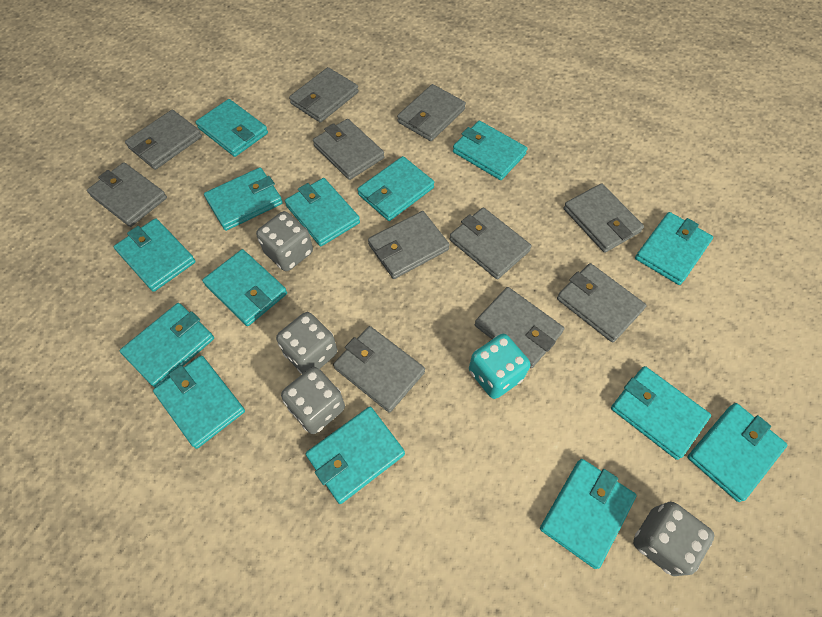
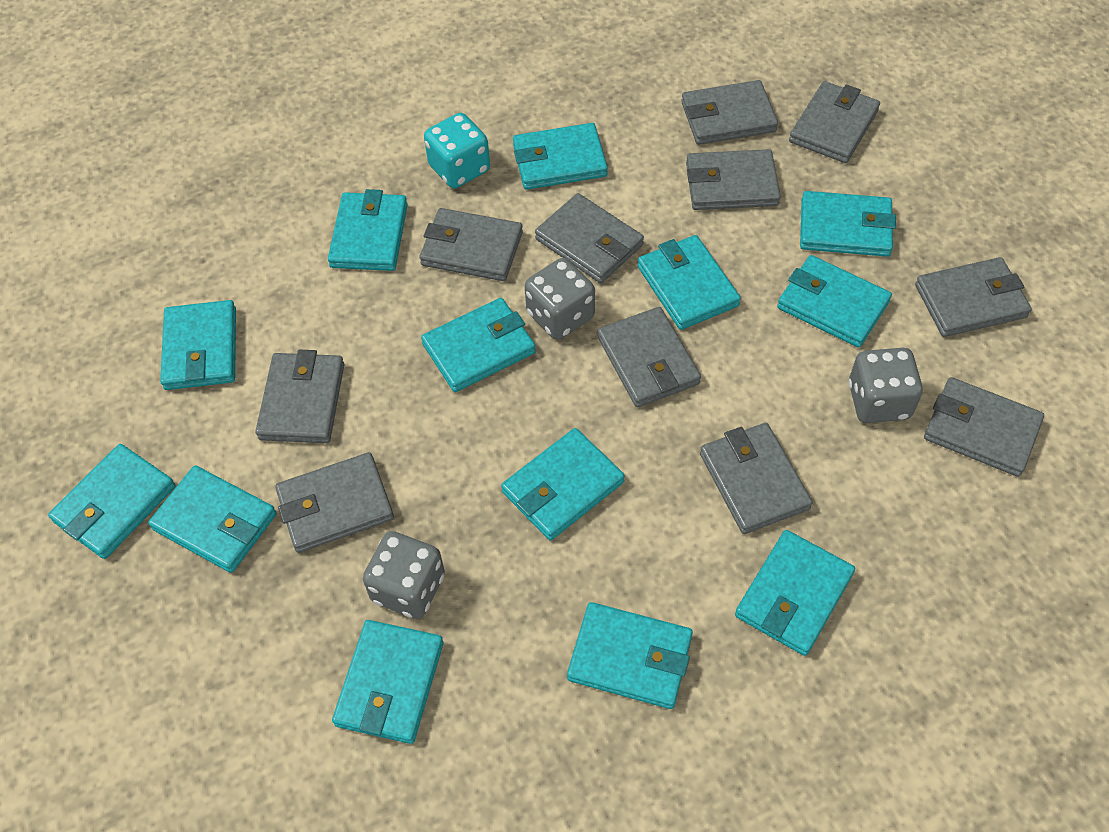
grey dice: [256,211,313,271] [276,312,337,374] [281,367,345,434] [633,502,714,576] = 4 -> [363,531,445,619] [525,258,595,340] [848,348,923,423] = 3
turquoise wallet: [114,218,196,292] [120,303,214,388] [153,356,245,449] [196,99,268,157] [202,249,287,326] [204,167,283,231] [285,178,360,246] [306,407,405,504] [358,156,434,221] [453,121,527,180] [540,459,637,569] [611,366,711,460] [635,212,713,285] [687,403,787,502] = 14 -> [48,444,175,559] [148,465,276,573] [160,300,236,390] [328,189,408,271] [332,620,443,744] [421,298,536,392] [501,428,625,541] [513,123,608,190] [567,602,693,709] [638,235,741,330] [735,530,855,656] [777,255,892,348] [800,191,896,257] = 13

